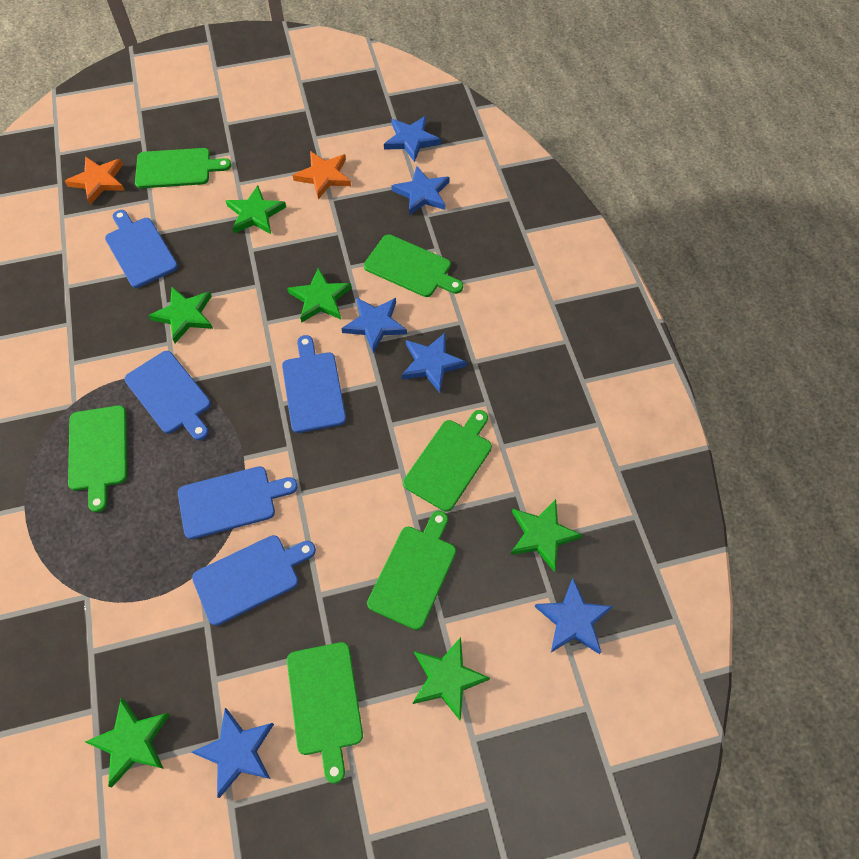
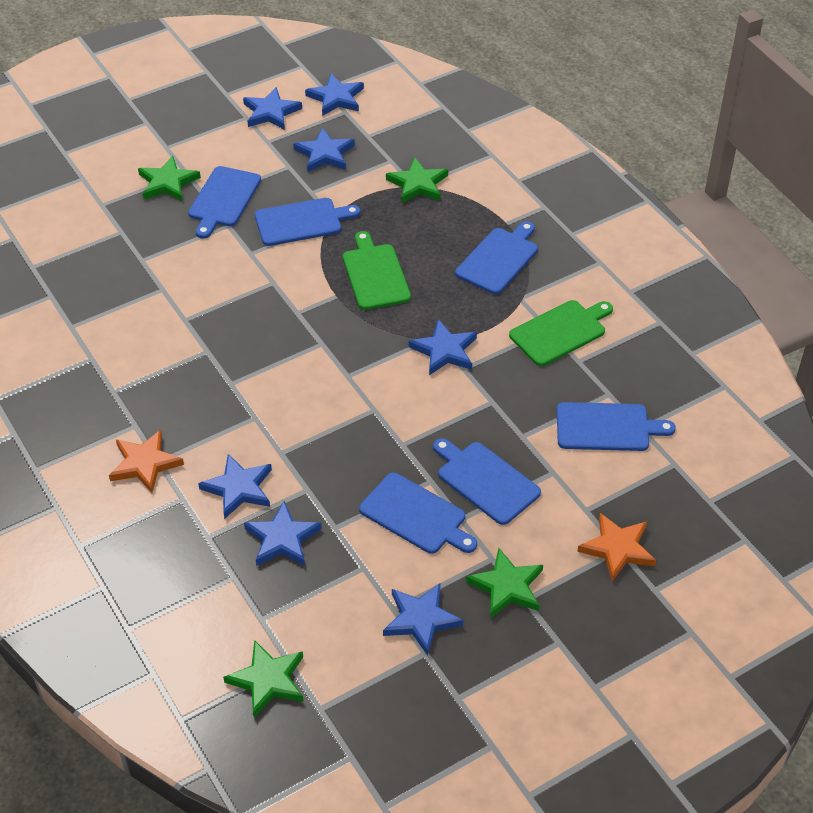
blue cutting board: [105,210,178,288] [124,351,211,440] [178,466,298,539] [192,535,316,626] [282,335,346,433] = 5 -> [188,166,261,238] [255,198,361,246] [359,472,477,554] [433,438,541,525] [455,221,538,294] [556,402,676,451] = 6
blue star: [191,708,274,798] [341,297,407,353] [384,116,441,162] [391,166,450,215] [402,333,467,393] [534,579,613,654] = 6 -> [198,454,272,519] [243,87,302,130] [244,501,322,566] [293,127,355,172] [305,74,364,116] [383,583,463,656] [409,319,477,375] = 7
green cutting board: [68,405,127,512] [135,148,231,188] [287,642,363,783] [364,234,463,297] [367,511,456,630] [403,410,492,512] = 6 -> [343,231,411,310] [509,300,613,366] = 2
green star: [85,698,170,787] [148,287,213,343] [226,185,286,234] [287,267,352,323] [413,637,490,721] [511,499,583,571] = 6 -> [138,156,201,201] [223,640,304,717] [386,157,448,204] [466,548,543,618] = 4

